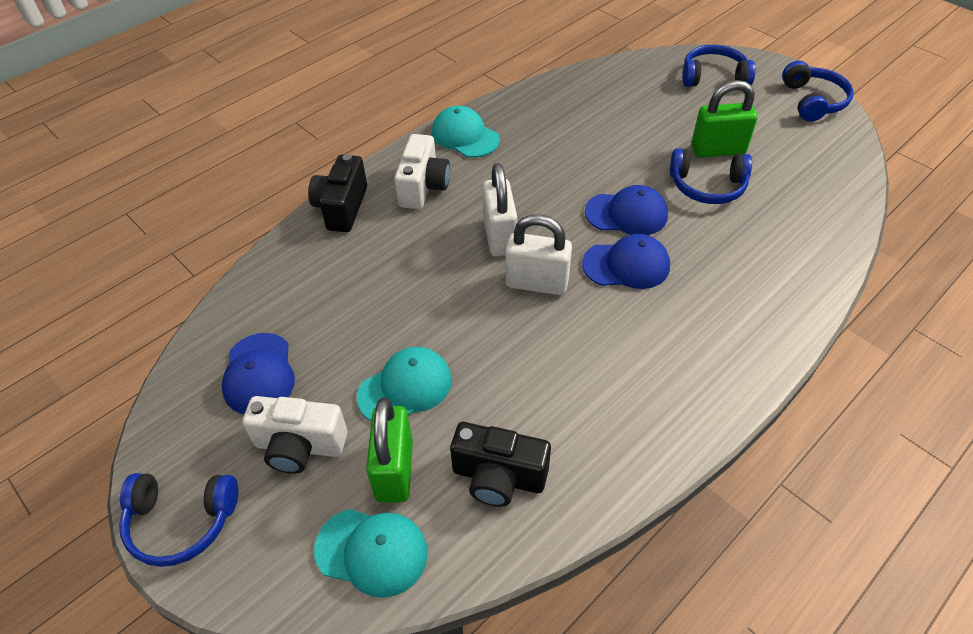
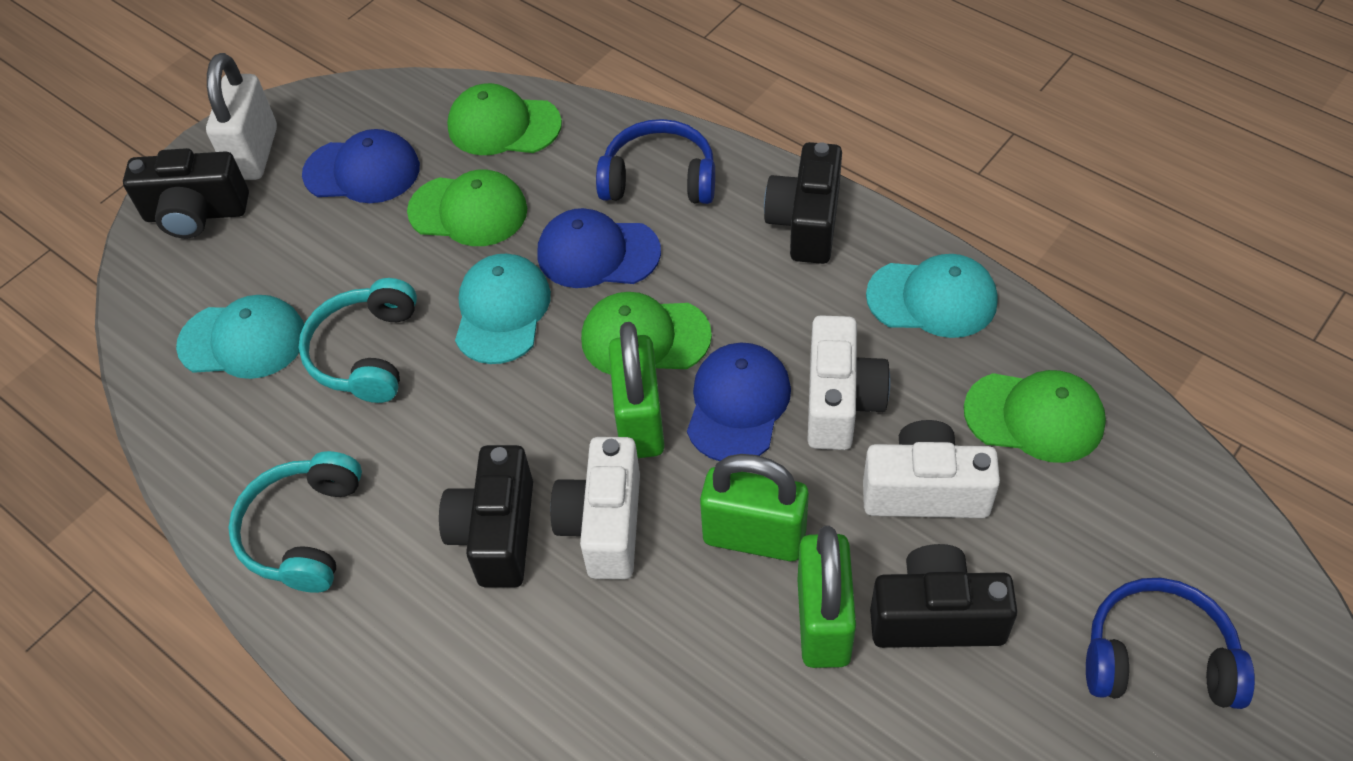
black camera: [308,154,367,232] [450,422,551,507] = 2 -> [123,148,249,238] [439,445,533,588] [764,142,842,264] [870,544,1018,648] = 4
blue headphones: [119,473,238,567] [670,148,752,204] [682,45,756,87] [782,60,854,122] = 4 -> [596,119,715,204] [1086,578,1255,709] = 2
green cap: none = 0 -> [407,169,527,246] [447,83,562,155] [581,292,712,375] [964,370,1106,463] = 4
green padlock: [366,398,413,503] [691,80,758,157] = 2 -> [608,322,665,458] [700,454,809,561] [797,526,856,668] = 3
turquoise headphones: none = 0 -> [228,451,362,593] [298,278,417,403] = 2
white camera: [242,396,348,474] [394,134,450,209] = 2 -> [550,437,640,579] [807,315,891,450] [863,420,1000,518] = 3
white padlock: [483,163,517,256] [506,214,572,295] = 2 -> [206,53,277,180] = 1

